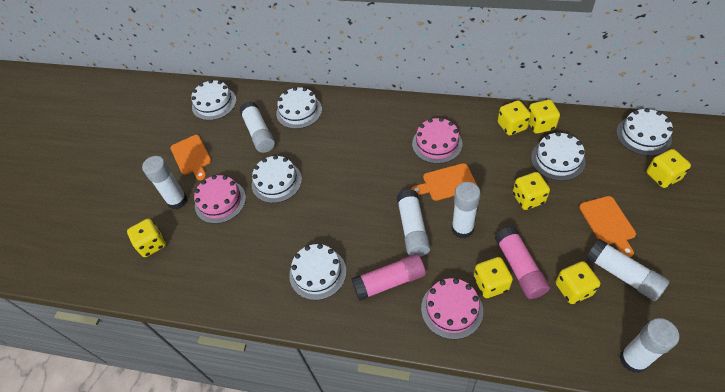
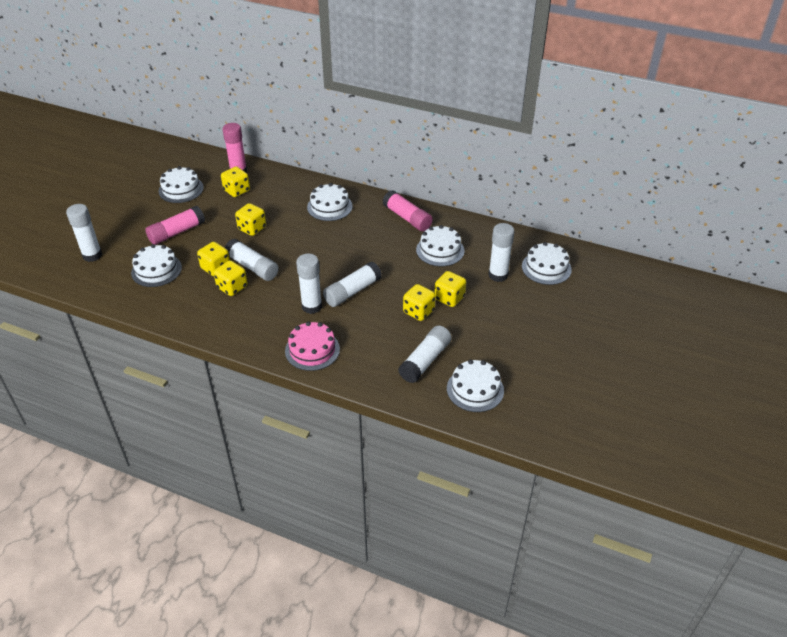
orange cutting board: [171,135,211,180] [411,163,477,201] [579,196,636,257] = 3 -> none = 0
pink cake: [194,175,246,224] [412,117,462,164] [421,278,483,339] = 3 -> [285,321,340,371] = 1
pink glue stick: [351,254,426,301] [494,226,550,299] = 2 -> [145,206,205,245] [222,123,247,173] [383,190,433,231] = 3
yellow dice: [127,219,166,257] [474,257,513,298] [498,100,531,135] [513,172,550,210] [529,100,560,134] [556,261,600,304] [647,149,691,188] = 7 -> [197,242,230,276] [214,260,247,296] [221,166,250,197] [235,203,266,236] [403,284,436,321] [434,271,466,307] = 6

